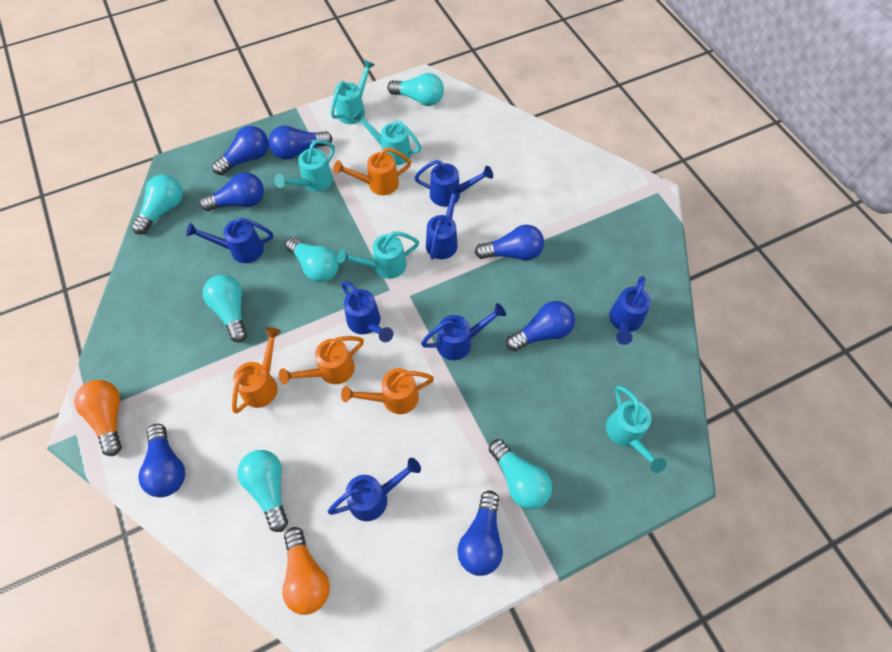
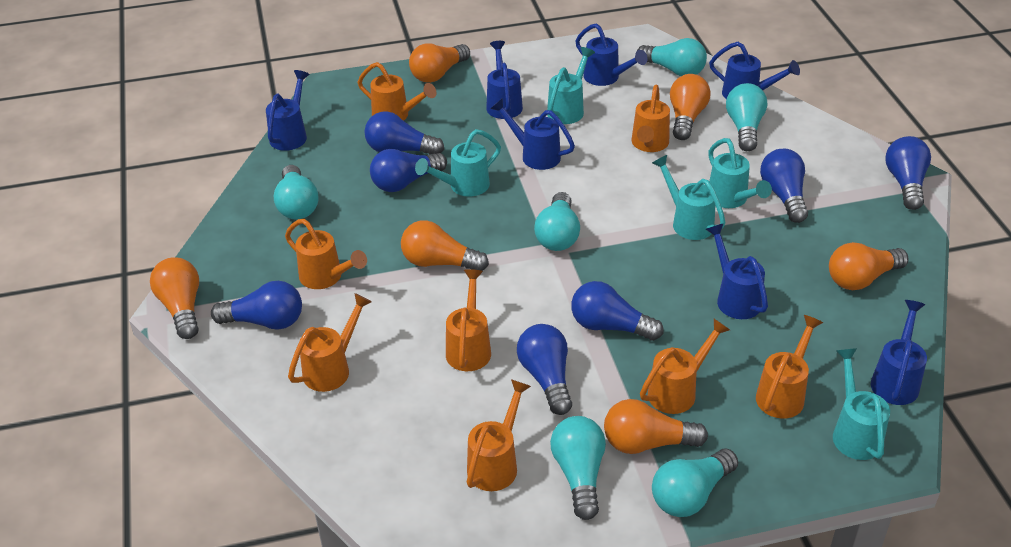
orange light bulb: [74,380,122,456] [282,527,330,615] = 2 -> [150,257,199,339] [401,220,489,271] [409,43,470,83] [604,399,708,454] [670,74,711,140] [829,242,908,290] = 6
orange watering can: [232,327,281,413] [279,336,364,384] [333,147,411,195] [341,368,434,414] = 4 -> [285,219,367,289] [288,293,372,392] [358,62,437,121] [446,269,491,371] [467,379,531,491] [631,85,670,152] [640,319,730,414] [756,315,823,419] = 8

